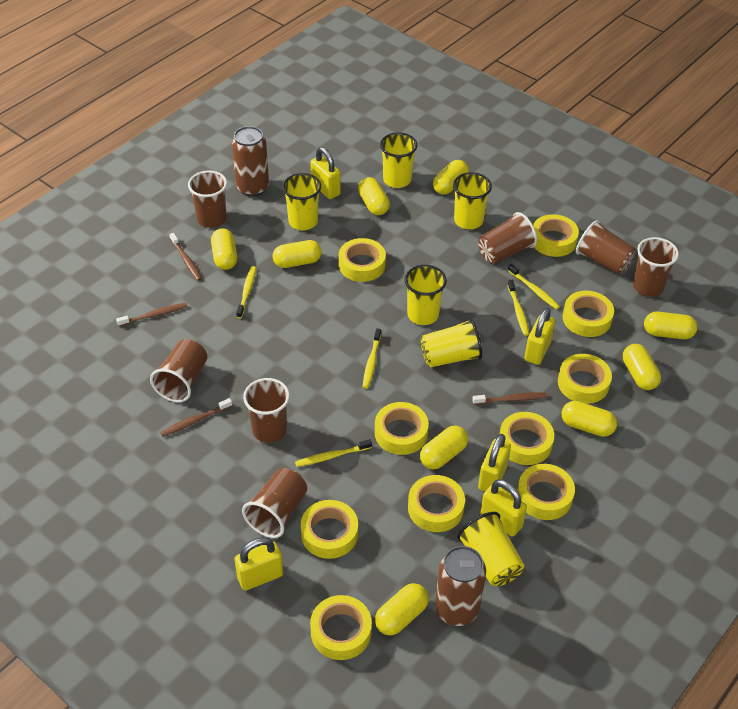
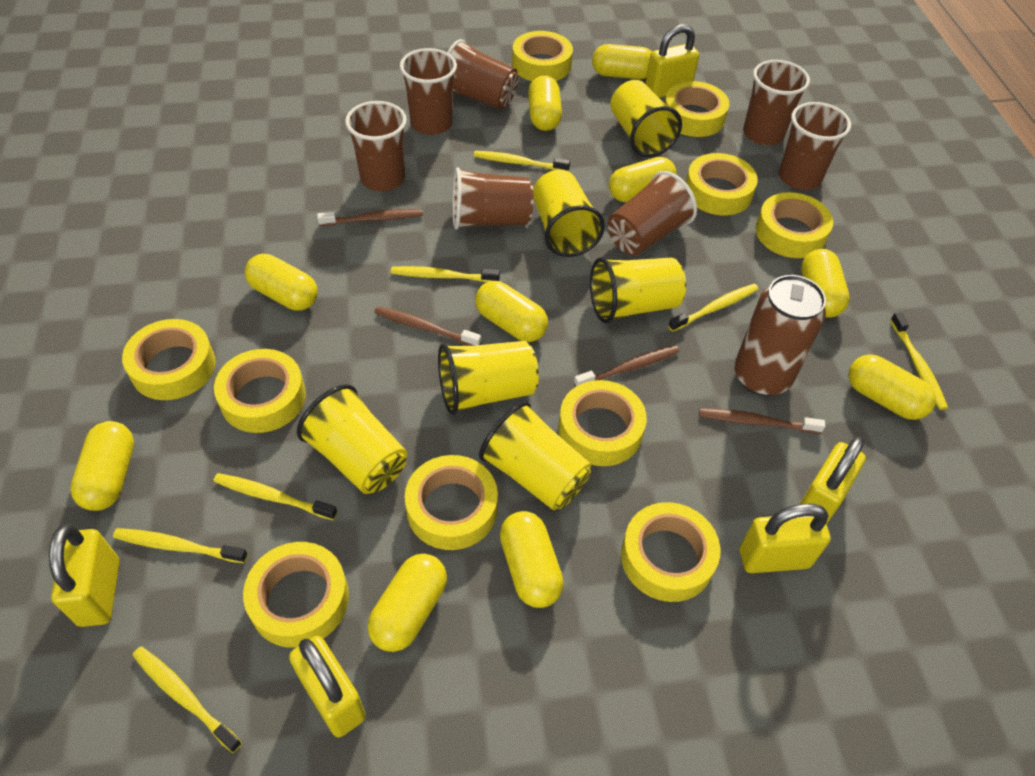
brown can: [232,126,269,197] [435,546,486,626] = 2 -> [734,275,826,396] = 1
yellow capsule: [211,229,237,270] [272,240,322,268] [358,177,390,215] [375,583,429,636] [420,426,468,469] [433,160,469,195] [561,401,617,437] [623,344,661,390] [644,312,697,339] = 9 -> [70,421,134,511] [245,254,318,311] [367,554,447,652] [475,281,548,342] [500,511,564,608] [528,75,562,131] [592,44,652,79] [609,157,677,202] [801,249,850,318] [848,354,936,420] = 10
yellow toothbrush: [236,266,256,318] [295,439,372,467] [363,328,381,389] [507,280,529,336] [508,264,560,309] = 5 -> [113,528,248,563] [133,647,242,753] [213,473,337,520] [391,266,500,282] [474,151,570,171] [668,284,759,332] [890,312,948,410] = 7

